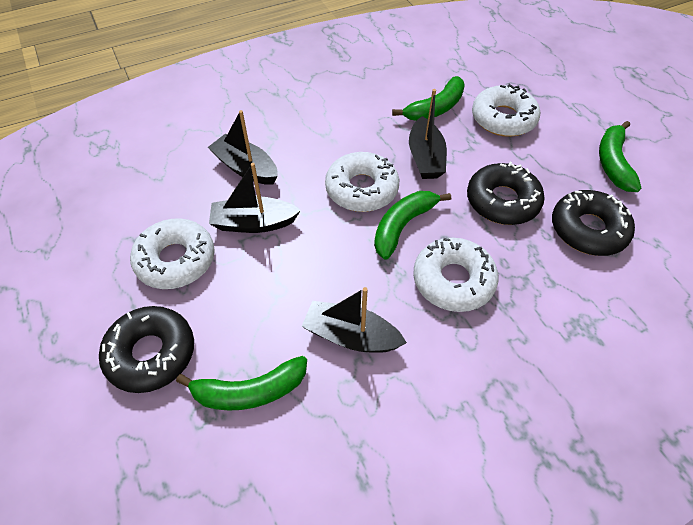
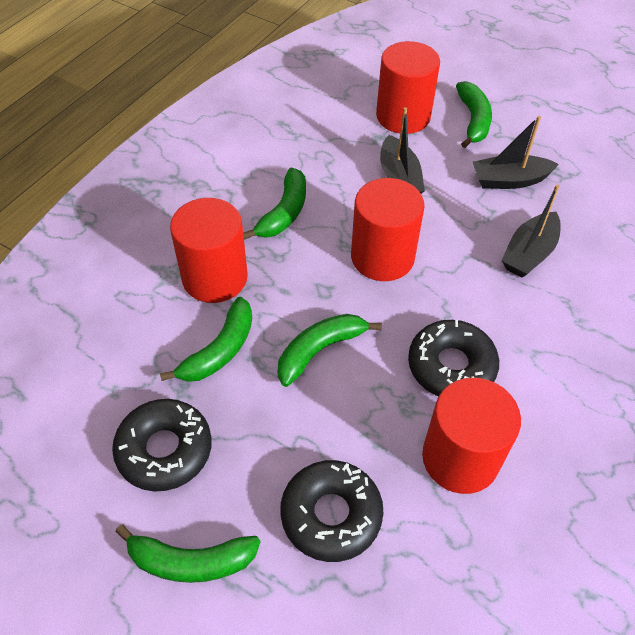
black boat: [208,110,278,185] [209,163,301,233] [301,287,407,353] [409,89,447,179] = 4 -> [380,107,425,194] [473,116,559,189] [502,185,561,278] = 3
green banana: [176,356,307,411] [374,191,451,260] [392,76,465,121] [599,121,641,192] = 4 -> [115,524,261,583] [160,297,252,382] [243,168,306,240] [278,314,382,387] [456,81,492,148] = 5
red cylinder: none = 0 -> [170,198,248,303] [351,178,425,281] [376,41,440,134] [422,378,521,494] = 4
white donut: [130,218,215,289] [325,152,399,212] [413,238,499,312] [472,84,540,137] = 4 -> none = 0

